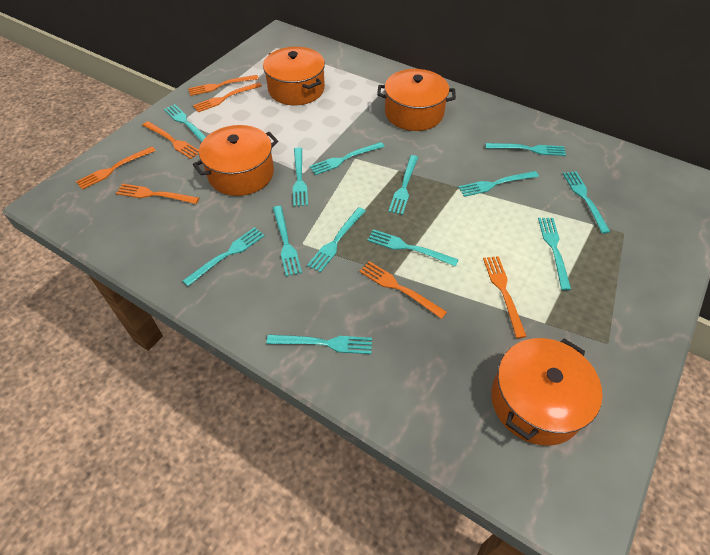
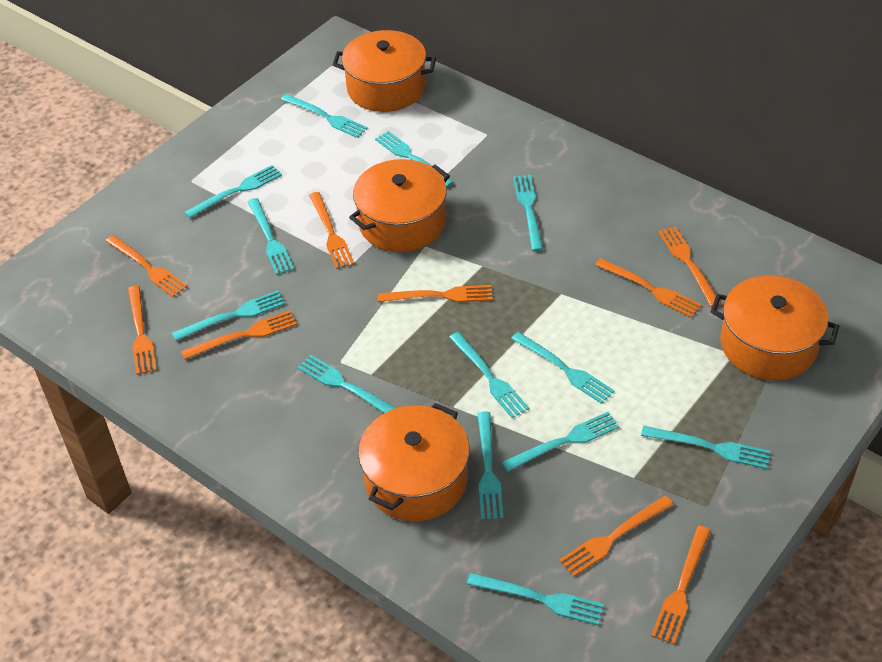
orange fork: [76,147,156,190] [116,184,199,204] [143,121,199,159] [188,75,259,96] [193,82,262,112] [359,261,447,319] [483,256,527,338] = 7 -> [105,235,188,297] [128,286,157,375] [181,311,297,360] [309,192,354,269] [378,285,493,302] [559,496,674,577] [595,258,701,317] [651,526,711,644] [658,226,721,307] = 9

